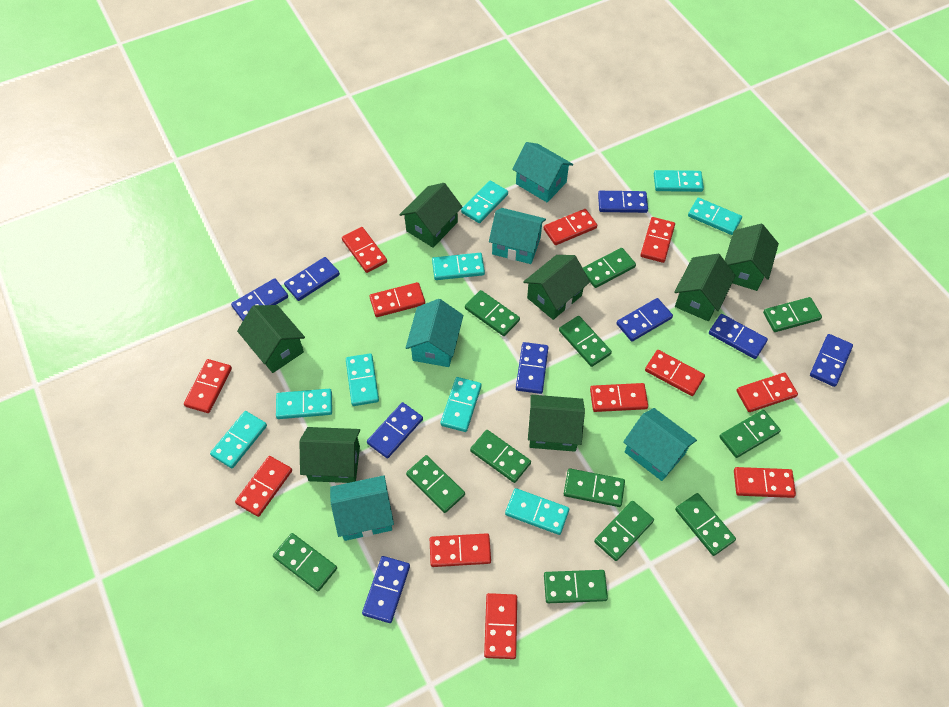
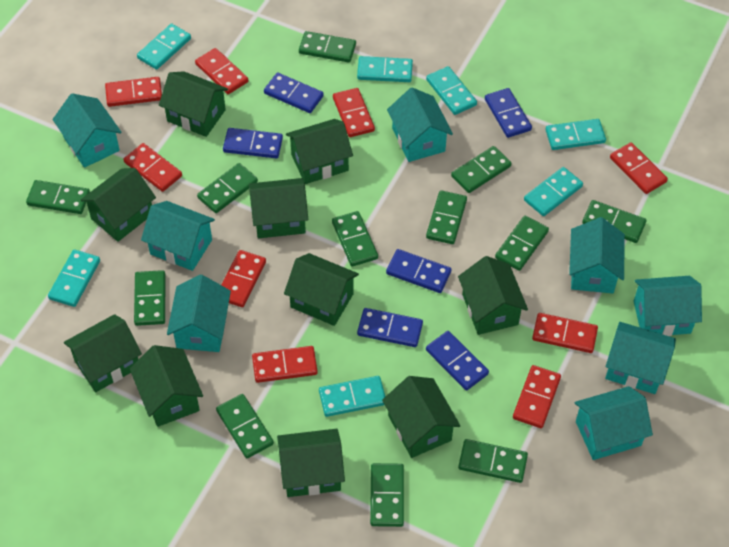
blue domino: [231,278,288,321] [284,257,340,301] [362,556,410,623] [367,402,423,458] [516,342,549,394] [598,191,648,213] [616,298,673,341] [709,314,768,359] [810,334,853,387] = 9 -> [223,128,283,158] [264,73,324,113] [357,308,423,347] [386,249,451,293] [426,331,489,390] [485,88,532,138] = 6
green house: [237,305,305,373] [300,427,360,483] [399,183,462,248] [523,255,590,320] [528,395,585,452] [674,254,736,321] [725,224,779,291] = 7 -> [64,314,142,392] [81,168,156,242] [130,345,203,427] [159,71,228,137] [249,178,308,238] [277,429,345,497] [284,253,359,326] [286,119,353,184] [382,376,460,458] [458,256,528,335] = 10
red domino: [184,359,232,413] [235,456,292,517] [342,227,387,273] [369,282,425,317] [430,533,491,567] [484,593,517,659] [544,209,597,245] [590,383,648,412] [640,217,675,263] [645,350,705,396] [734,467,796,498] [736,372,798,412] = 12 -> [105,77,162,107] [123,143,182,192] [195,48,248,94] [221,250,266,307] [252,346,318,383] [333,88,375,137] [513,365,561,428] [532,313,598,353] [610,142,668,194] = 9
turquoise domino: [210,411,267,468] [276,389,332,419] [346,353,379,406] [432,253,485,280] [440,377,482,432] [461,181,508,223] [505,488,569,535] [654,170,704,192] [688,198,742,235] = 9 -> [48,249,100,307] [137,24,191,70] [319,376,386,417] [357,56,413,82] [426,66,477,115] [524,167,583,216] [545,119,606,150] = 7
turquoise house: [330,475,394,541] [405,299,463,367] [489,208,546,264] [512,142,573,202] [623,408,697,481] = 5 -> [53,93,122,168] [141,201,215,271] [167,275,231,352] [387,88,453,162] [569,217,625,293] [575,386,653,460] [605,322,676,394] [634,276,702,336] = 8

